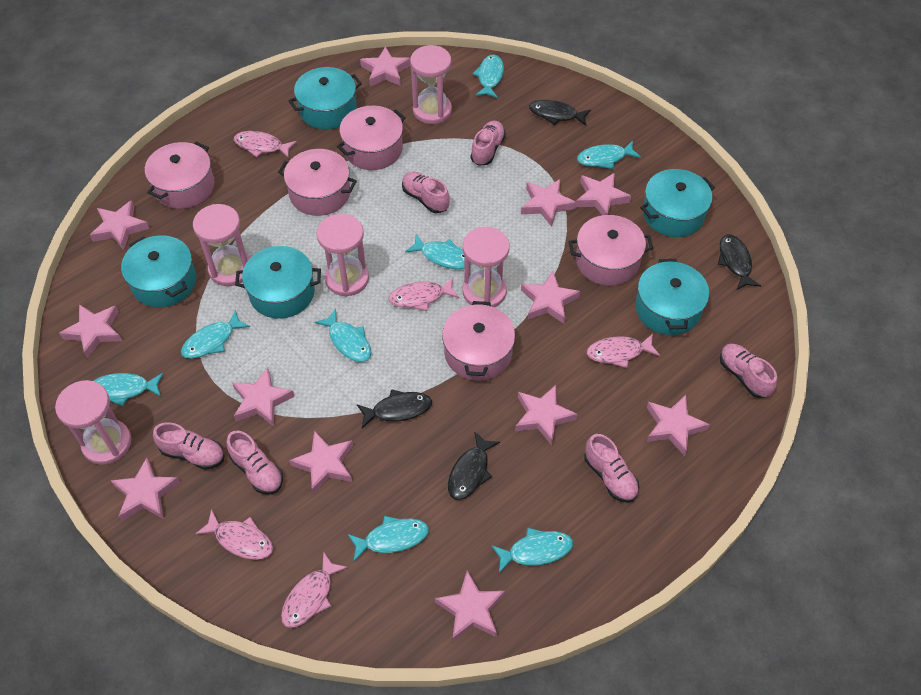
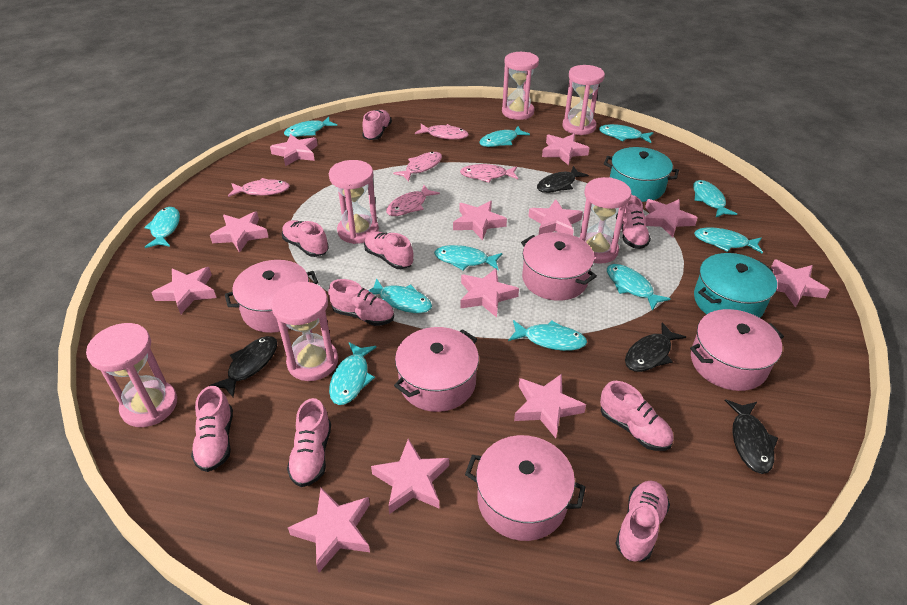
pink hourglass: [55,380,131,465] [193,204,250,286] [317,214,369,296] [410,45,452,124] [462,227,510,307] = 5 -> [86,323,177,427] [271,282,338,381] [329,160,379,244] [502,52,539,120] [562,65,605,135] [579,177,631,264] = 6
pink shoe: [153,422,225,470] [227,431,283,494] [402,172,450,213] [471,121,506,166] [584,434,639,502] [720,344,777,398] = 6 -> [191,386,233,472] [282,220,329,257] [287,398,331,487] [328,279,394,326] [362,110,392,140] [364,231,413,269] [600,381,674,451] [615,480,670,561] [616,195,651,249] = 9
turquoise fish: [94,373,164,406] [181,310,250,359] [315,309,371,362] [347,516,429,562] [405,234,472,269] [473,55,504,98] [491,528,573,573] [577,141,641,169] = 8 -> [144,207,180,248] [284,117,337,137] [329,342,376,405] [368,278,432,313] [434,245,502,270] [479,126,530,147] [508,320,587,351] [599,124,654,143] [607,264,671,311] [693,180,737,217] [694,228,763,253] = 11
turquoise pot: [121,235,196,307] [235,246,321,319] [289,67,362,129] [635,259,709,335] [640,169,715,237] = 5 -> [604,147,679,202] [694,253,777,318] = 2

